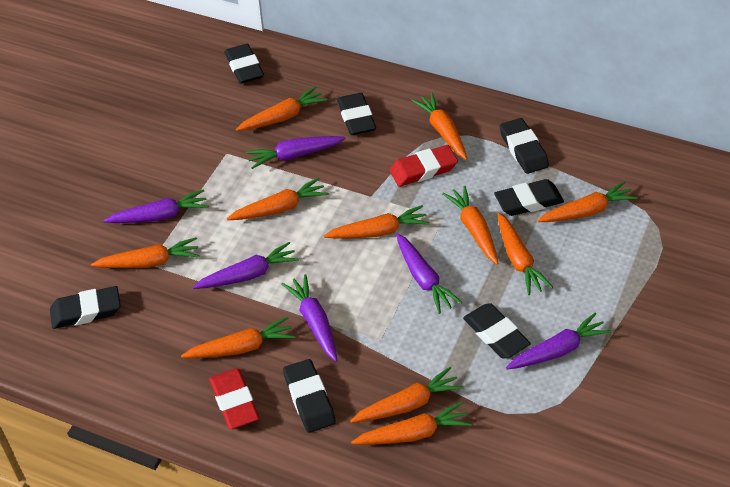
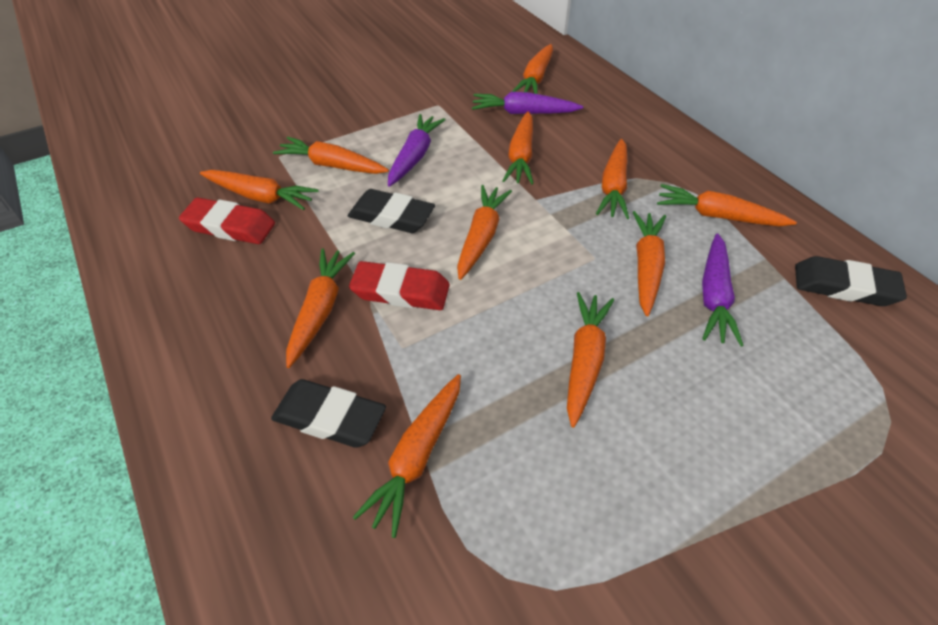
black eraser: [50,286,121,329] [225,44,264,84] [283,359,336,433] [337,93,376,135] [463,303,531,359] [494,179,564,216] [500,118,549,174] = 7 -> [271,379,386,448] [348,189,435,233] [795,256,907,306] = 3
purple carrot: [103,189,209,223] [193,242,299,289] [246,136,346,169] [281,274,337,362] [396,233,462,314] [506,313,611,369] = 6 -> [388,114,446,187] [472,92,583,114] [702,233,744,346] = 3

